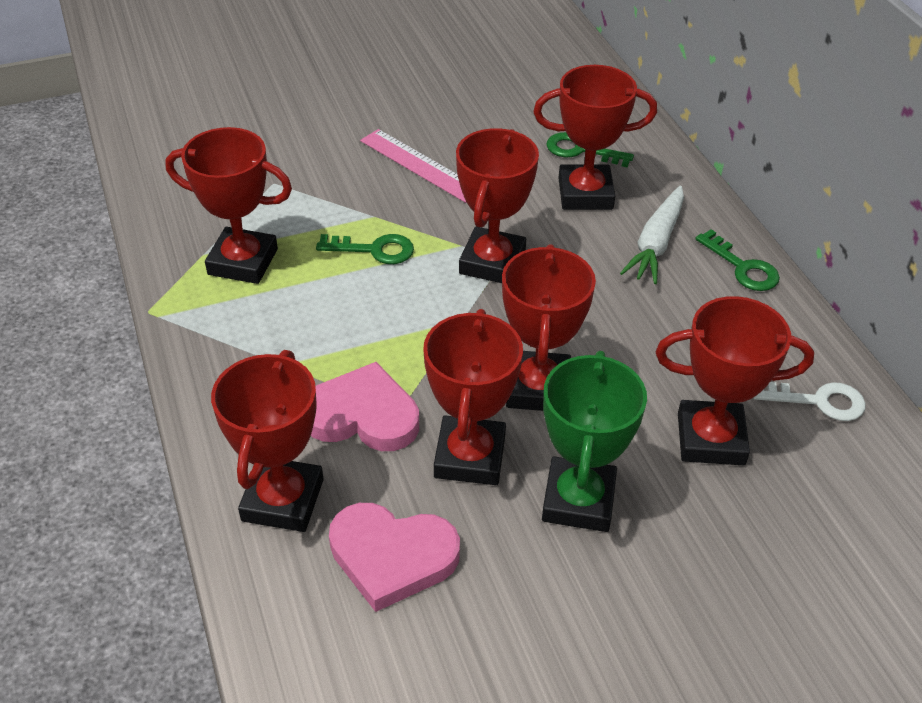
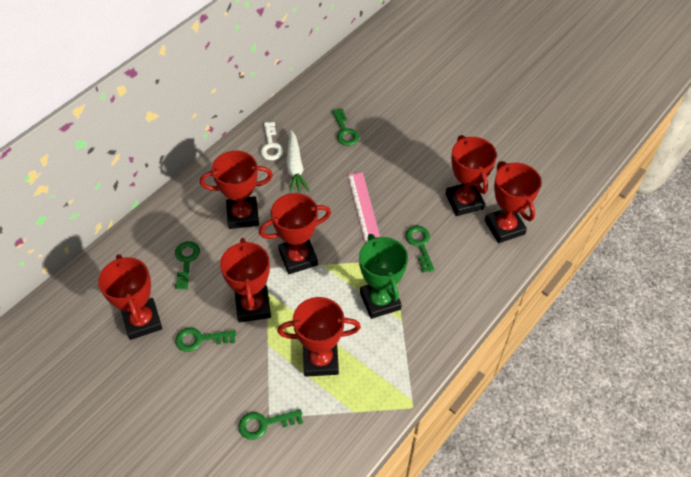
green key: [316,234,414,264] [546,132,634,168] [695,229,780,291] = 3 -> [175,241,200,290] [175,327,236,352] [239,409,303,440] [332,109,359,146] [405,226,435,273] = 5
pink heart: [311,362,419,451] [329,503,460,612] = 2 -> none = 0

